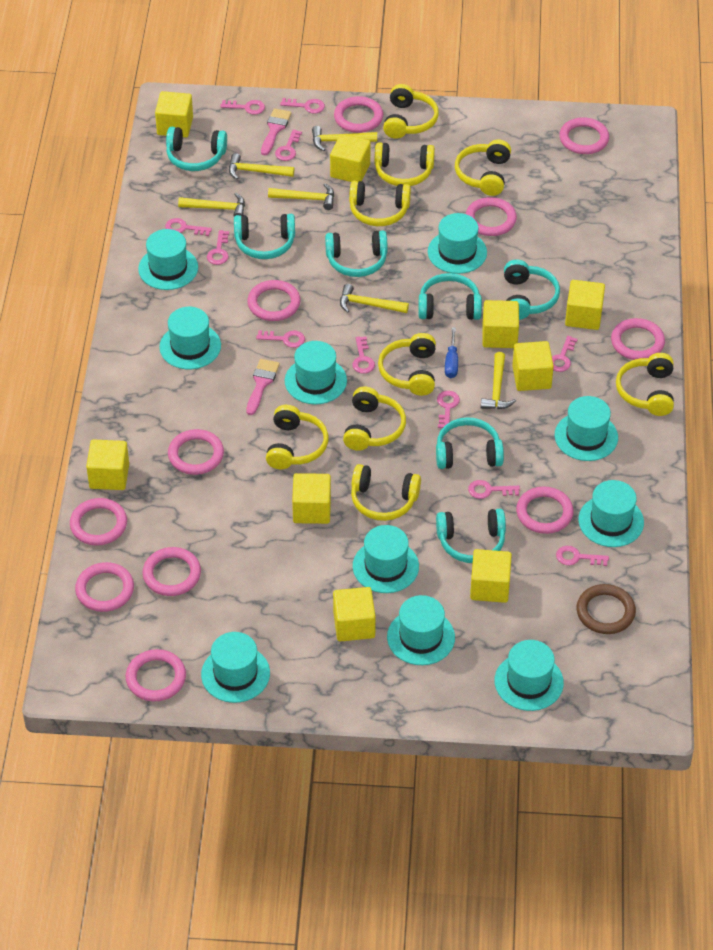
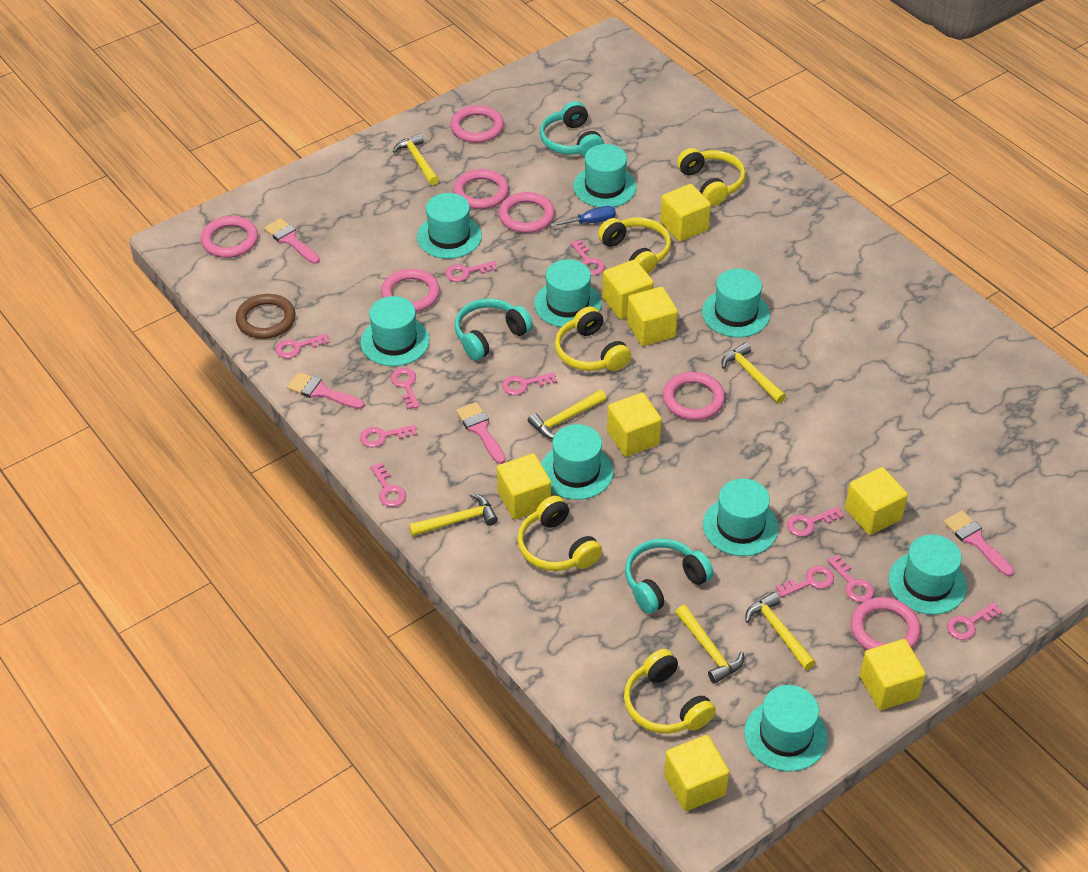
pink brush: [246,359,280,415] [261,108,291,155] = 2 -> [264,218,320,264] [287,372,365,409] [456,402,506,464] [944,510,1014,577] = 4
pink ring: [70,498,127,546] [75,562,134,612] [126,649,186,702] [143,547,201,596] [168,429,224,475] [247,280,300,321] [334,96,383,133] [466,197,517,236] [516,486,573,534] [559,117,609,154] [611,318,665,360] = 11 -> [201,216,258,258] [381,269,440,312] [450,105,504,143] [453,169,509,209] [499,192,555,233] [663,372,725,420] [851,597,921,650] = 7
turquoise hat: [138,229,198,290] [159,307,221,369] [201,632,270,703] [285,341,347,404] [353,525,419,593] [387,595,455,665] [428,213,487,274] [495,640,564,711] [555,396,618,461] [578,480,644,547] = 10 -> [360,296,429,366] [417,193,482,259] [534,259,602,327] [541,424,613,500] [573,144,637,207] [702,268,770,338] [703,479,779,556] [744,685,828,771] [888,534,967,615] = 9
turquoise headphones: [166,127,227,171] [234,214,295,259] [325,231,388,277] [418,273,482,320] [436,417,504,469] [436,509,506,563] [504,259,560,320] = 7 -> [455,298,533,361] [540,101,604,157] [625,539,714,614] = 3
yellow cube: [86,439,129,490] [155,91,193,137] [292,473,331,524] [330,134,370,182] [333,587,376,642] [470,549,512,603] [483,300,519,348] [512,341,554,391] [565,280,605,330] = 9 -> [497,453,551,520] [602,259,654,319] [607,393,662,457] [627,287,678,346] [660,184,711,242] [664,735,729,811] [845,467,908,535] [860,639,926,710] = 8
yellow headphones: [266,405,328,469] [343,387,406,451] [349,181,411,226] [351,464,421,521] [375,142,435,186] [378,333,436,396] [383,84,439,139] [455,140,511,196] [616,353,674,416] = 9 -> [517,496,602,571] [555,306,631,371] [598,217,671,274] [624,649,716,734] [677,148,746,206] = 5

